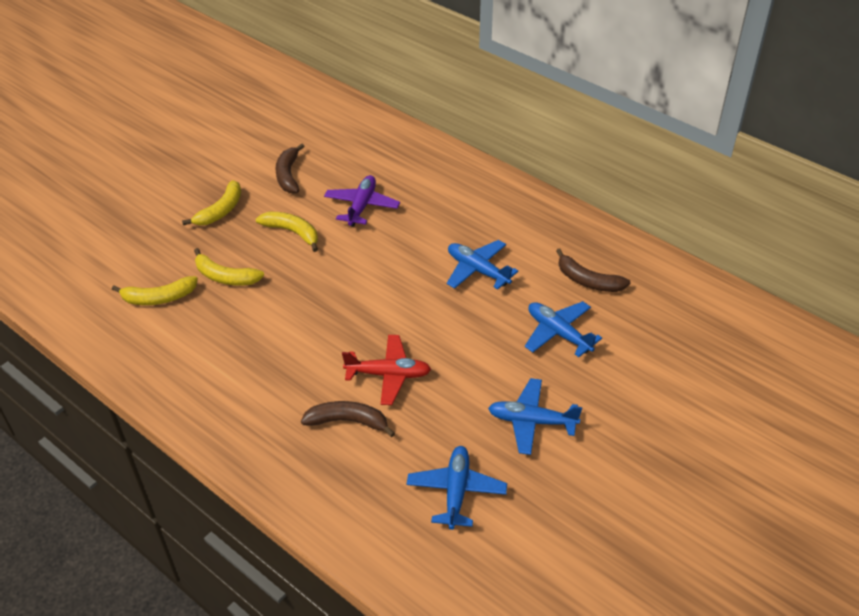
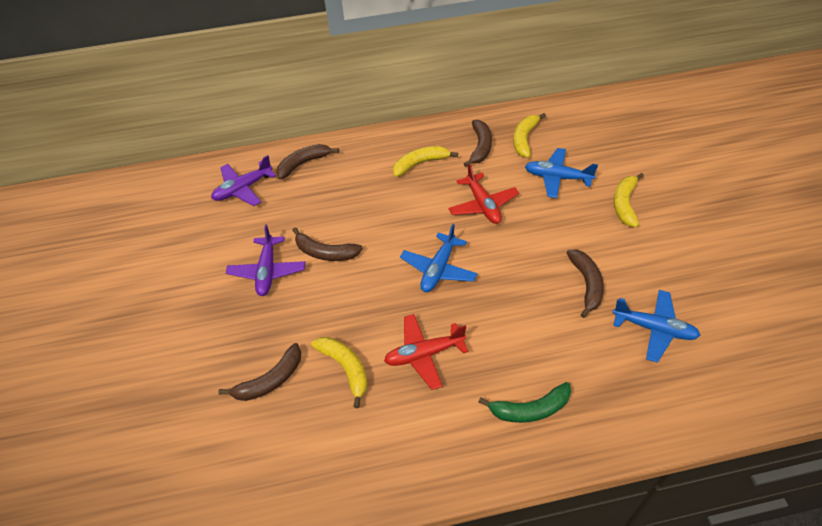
blue plane: [407,446,507,530] [447,240,518,289] [488,378,582,455] [525,301,602,357] = 4 -> [400,224,477,292] [525,148,598,198] [612,290,701,363] = 3
brown banana: [275,144,305,194] [301,401,395,437] [556,248,631,292] = 3 -> [218,343,301,401] [276,144,339,180] [293,227,363,261] [464,120,492,167] [566,250,604,318] = 5
green banana: none = 0 -> [479,382,571,423] = 1
purple plane: [324,175,400,227] = 1 -> [211,155,276,206] [226,224,305,296] = 2
red plane: [342,335,431,405] = 1 -> [384,314,468,390] [448,163,519,224] = 2

